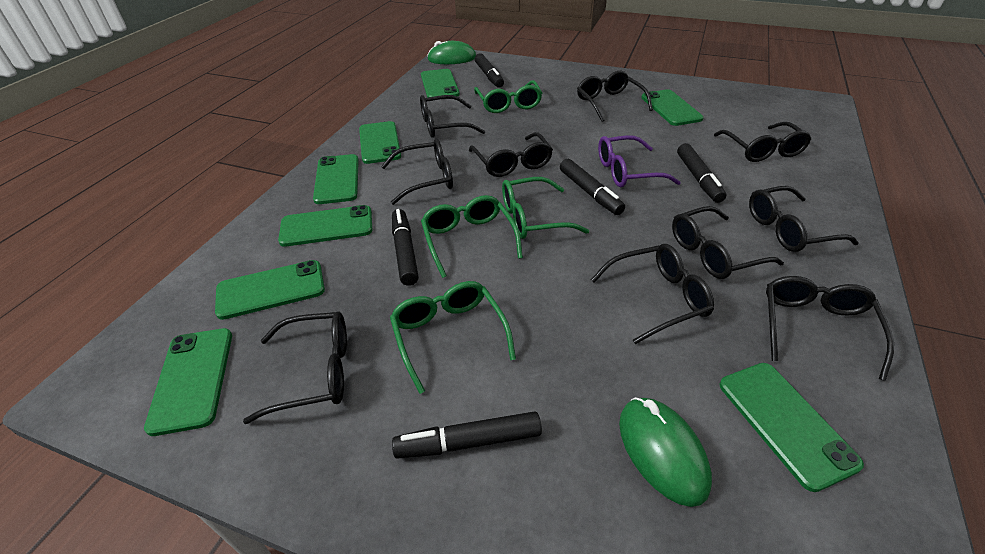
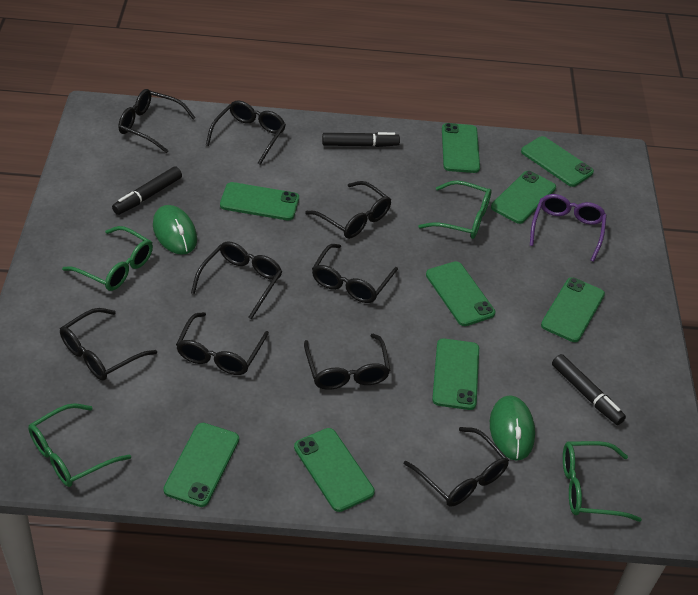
black glasses: [243,311,347,424] [381,139,453,205] [420,95,485,138] [469,132,553,177] [577,71,653,122] [591,244,714,344] [672,206,784,279] [714,122,811,162] [749,186,859,252] [766,276,894,381] = 10 -> [60,308,157,381] [118,89,196,153] [176,312,269,375] [191,241,282,320] [206,101,286,165] [304,334,390,390] [305,181,391,239] [312,244,398,303] [404,427,509,506] = 9
black marker: [392,209,419,286] [392,411,542,459] [475,53,504,88] [560,159,625,215] [677,143,726,203] = 5 -> [112,167,182,215] [322,132,400,147] [552,354,626,425] = 3
green phone: [144,328,232,436] [215,260,325,320] [278,205,372,247] [313,154,359,204] [359,121,401,164] [421,69,460,98] [641,89,704,126] [720,363,864,492] = 8 -> [163,423,239,507] [220,182,299,220] [294,428,375,512] [426,261,495,326] [432,338,479,410] [442,123,480,173] [491,171,556,224] [521,136,594,187] [541,277,605,342] = 9

